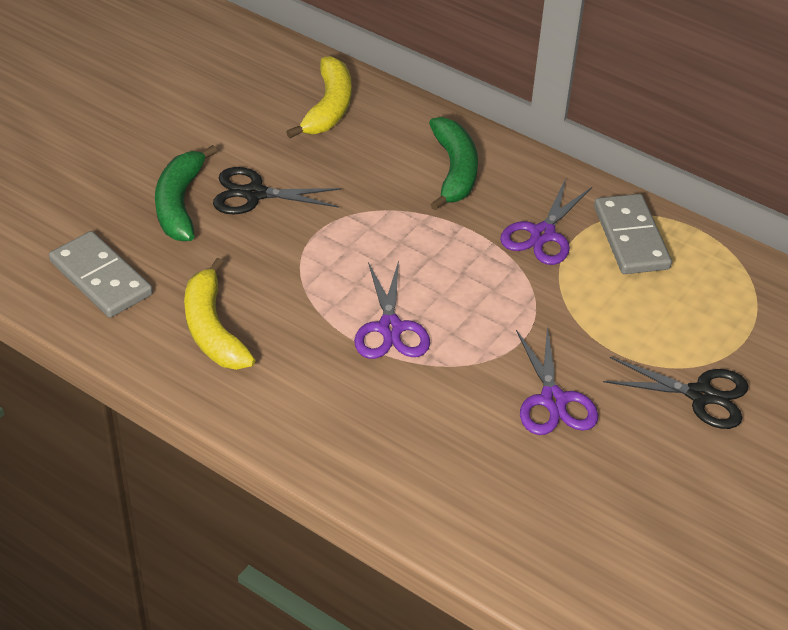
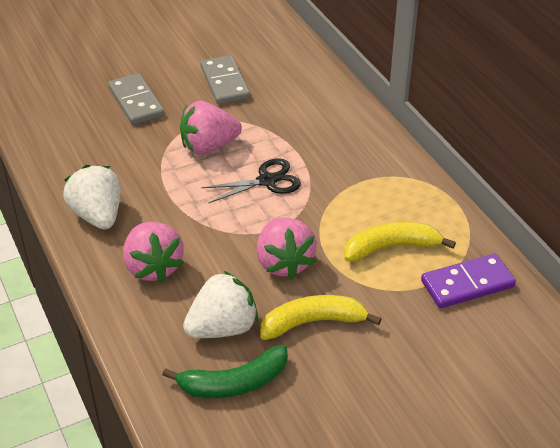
black scissors: [213,167,342,214] [603,357,748,429] = 2 -> [201,158,301,204] = 1
green banana: [155,145,217,241] [429,117,478,211] = 2 -> [162,345,288,398] = 1
pink strawberry: none = 0 -> [123,222,184,283] [180,101,242,155] [257,217,317,279] = 3
purple domino: none = 0 -> [421,254,516,308] = 1
purple scissors: [354,260,430,359] [500,179,592,265] [516,325,598,435] = 3 -> none = 0
white strawberry: none = 0 -> [63,165,121,229] [183,271,258,338] = 2

